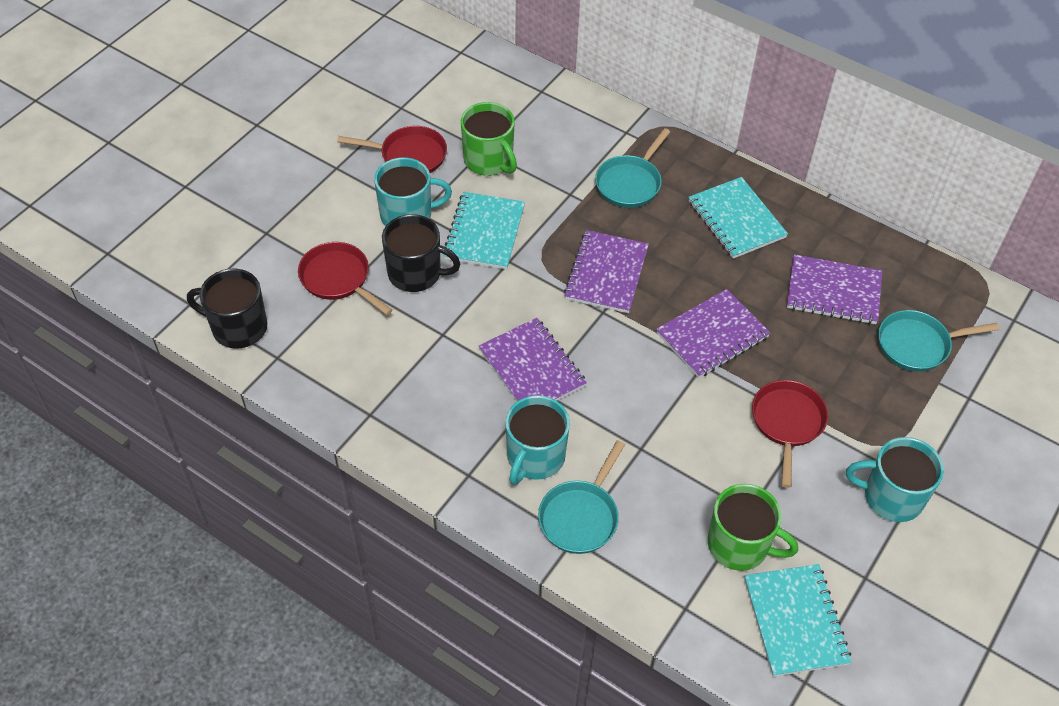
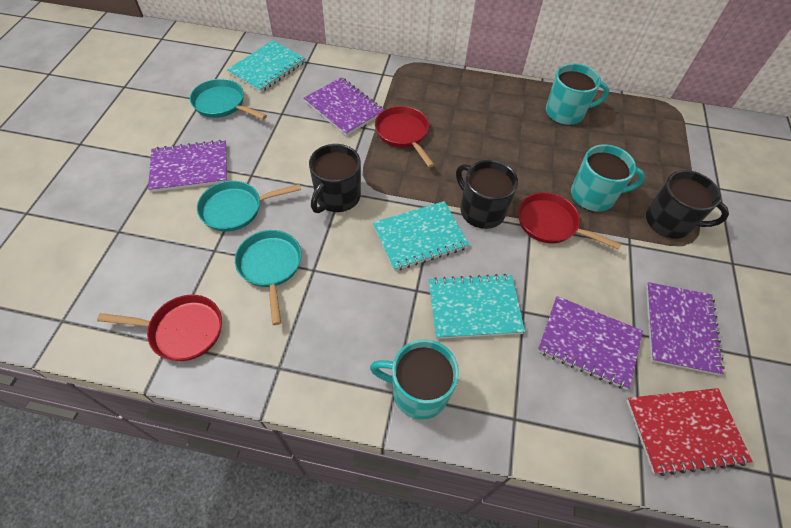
black mug: [187,269,267,349] [382,214,460,292] = 2 -> [309,144,361,213] [456,160,518,229] [646,170,729,239] = 3
green mug: [461,102,517,176] [708,484,798,571] = 2 -> none = 0
red notebook: none = 0 -> [626,388,753,476] = 1

